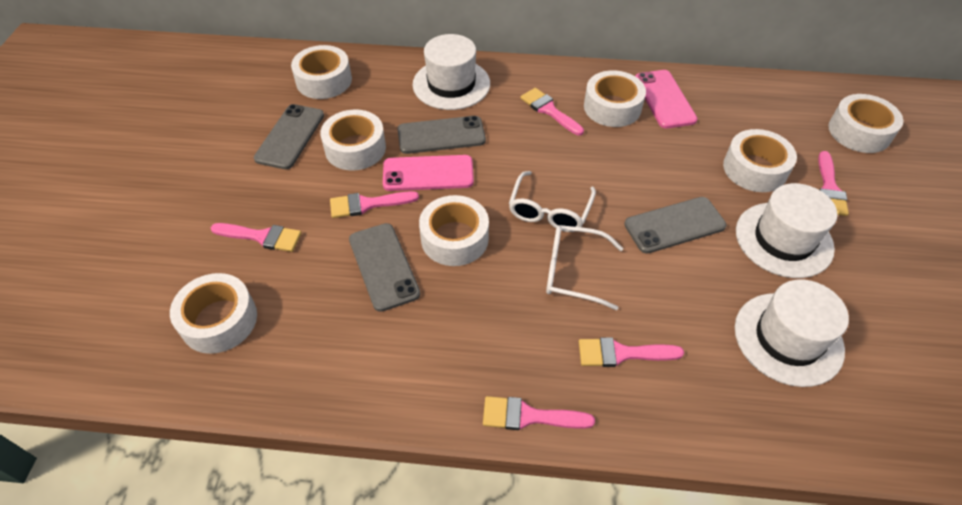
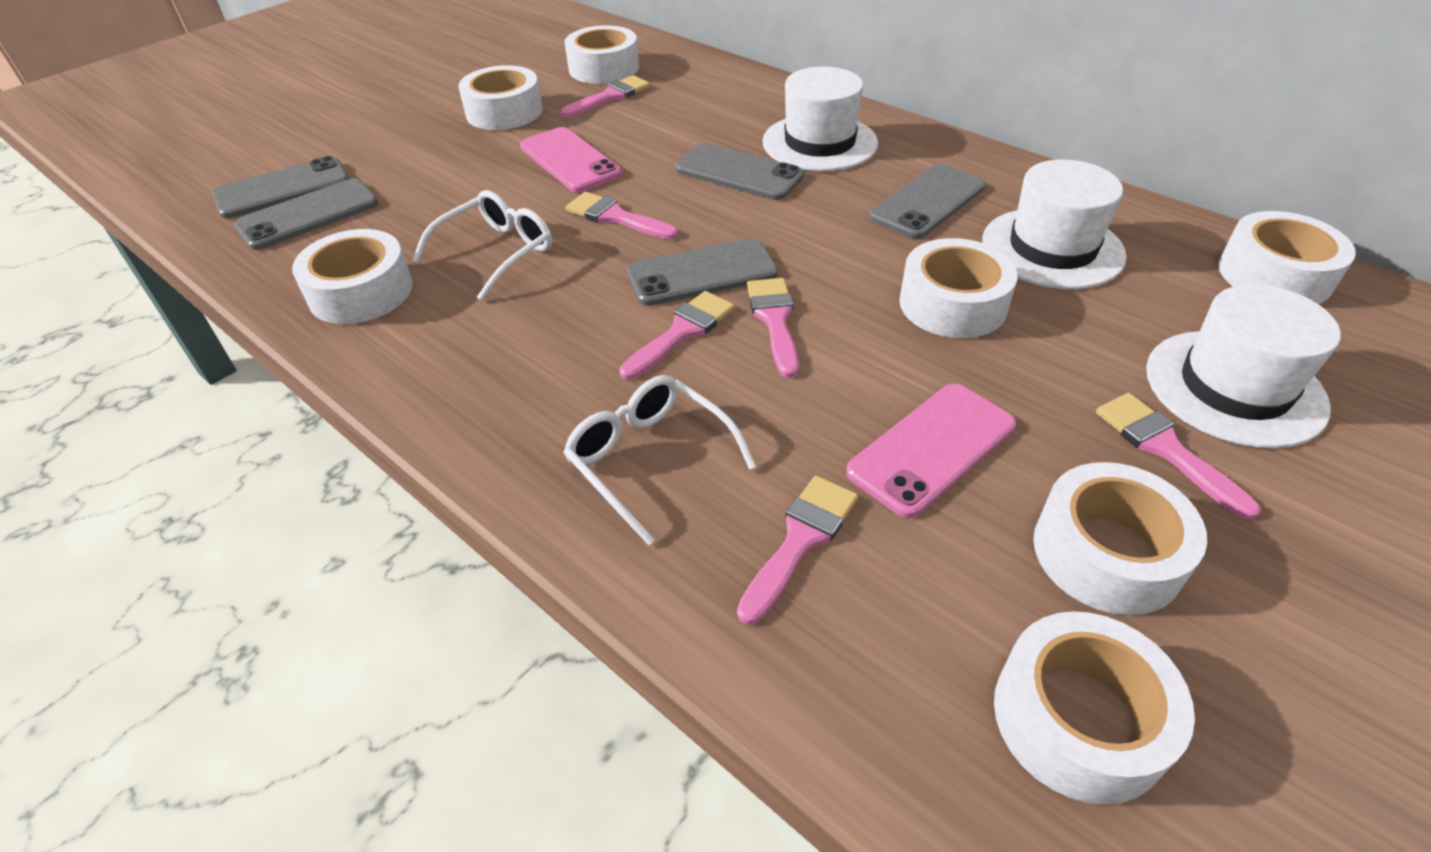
grey phone: [254,104,324,169] [349,223,420,312] [397,116,486,154] [624,197,726,254] = 4 -> [212,156,349,218] [234,178,378,250] [627,238,778,306] [675,143,804,200] [869,164,986,239] = 5

